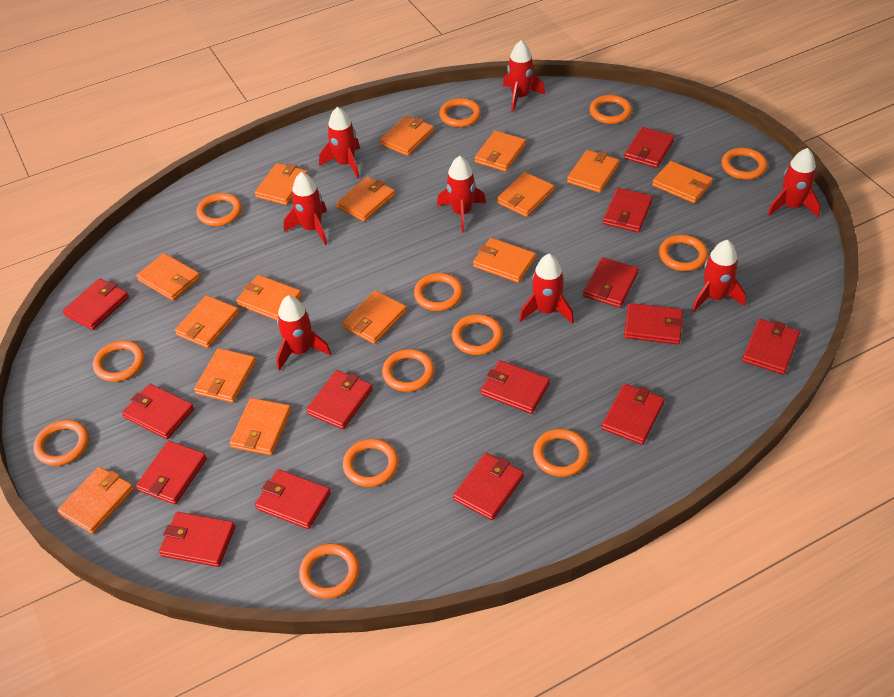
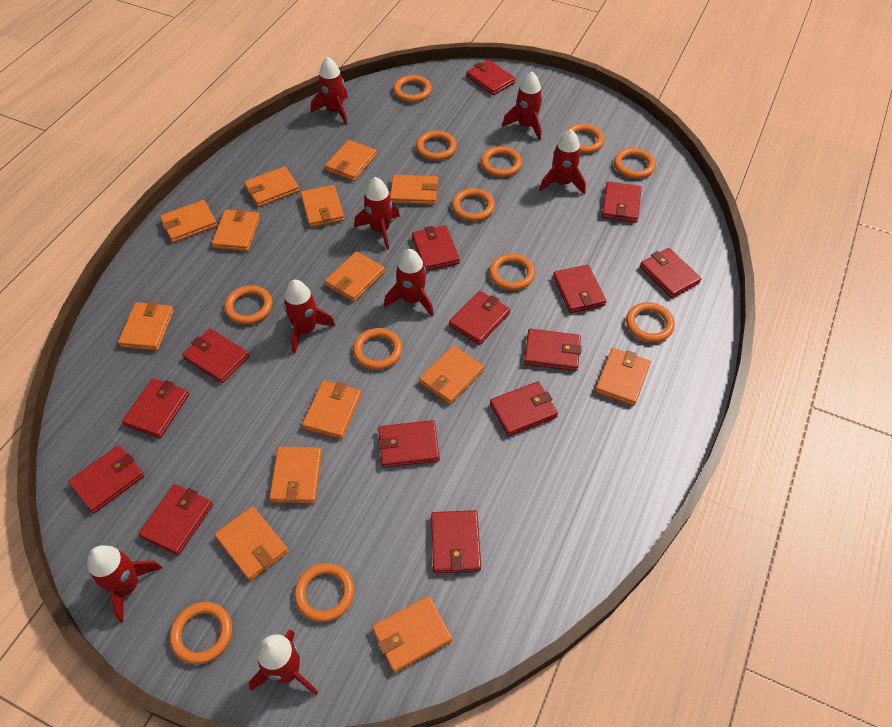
orange ring: [33,420,89,466] [93,340,145,382] [196,193,242,226] [299,543,359,599] [343,439,399,487] [382,349,435,392] [414,273,463,311] [439,98,481,127] [452,314,503,355] [533,429,589,477] [589,95,632,124] [659,235,708,271] [721,148,767,180] = 13 -> [170,602,232,664] [224,285,272,325] [294,563,354,622] [353,328,403,370] [393,75,432,102] [416,131,457,161] [452,188,495,221] [481,146,522,177] [489,254,535,290] [566,124,604,153] [614,148,656,179] [626,302,675,342] = 12
orange wallet: [57,466,134,534] [136,253,200,301] [175,295,239,348] [194,348,256,403] [230,398,291,455] [236,275,302,320] [254,163,308,205] [336,177,395,221] [343,290,407,344] [380,115,434,156] [473,238,536,283] [475,131,526,172] [497,172,554,217] [567,150,619,193] [652,161,713,203] = 15 -> [118,301,174,351] [160,200,217,243] [212,209,260,251] [215,506,288,581] [244,166,300,207] [269,446,322,504] [301,185,344,228] [302,380,362,439] [325,140,377,181] [325,251,385,302] [372,596,452,673] [390,174,439,205] [419,345,484,404] [595,348,651,406] = 14

